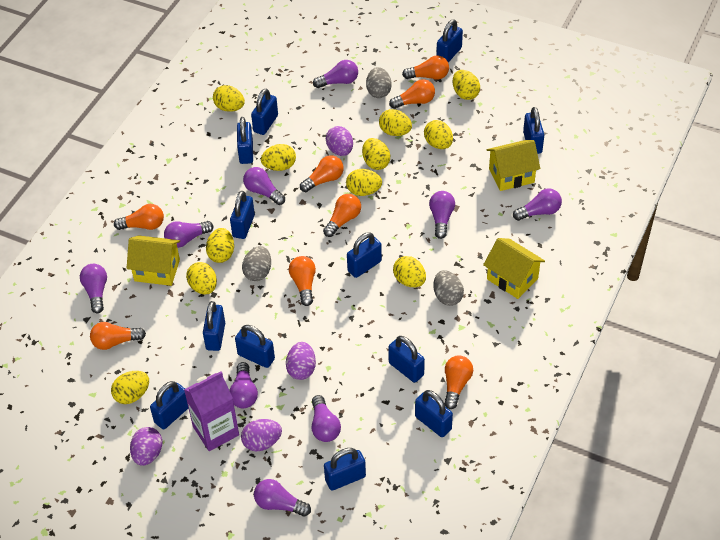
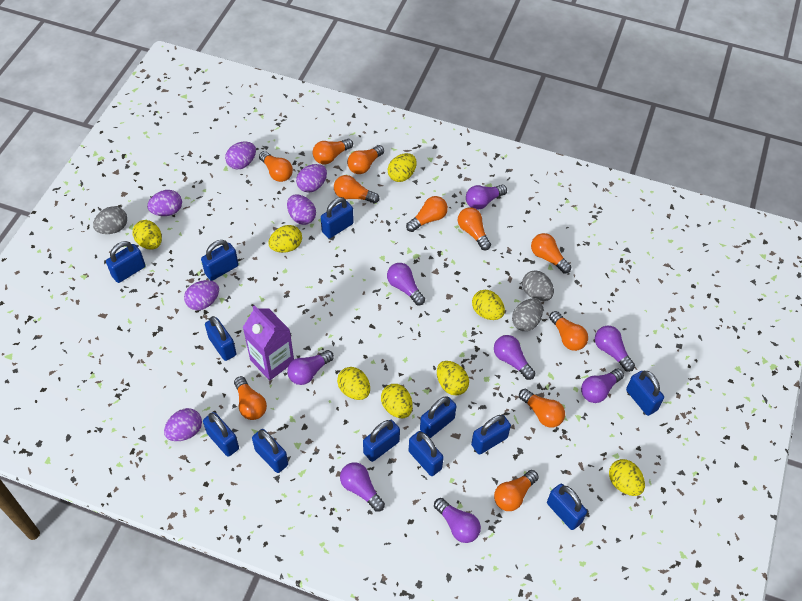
orange light bulb: [90,322,146,350] [114,204,164,230] [289,256,316,306] [300,155,344,192] [323,194,361,237] [389,79,435,109] [402,56,449,80] [444,355,473,409] = 8 -> [234,376,267,420] [259,151,293,182] [313,139,353,164] [334,175,379,203] [347,145,384,174] [406,196,448,232] [458,207,491,250] [494,470,539,511] [519,389,565,428] [531,233,571,274] [549,311,588,351] = 11
purple egg: [130,427,162,466] [241,419,282,451] [286,342,316,380] [326,126,353,156] = 4 -> [147,190,182,216] [164,408,202,441] [184,280,219,310] [225,141,256,169] [287,195,316,225] [296,164,327,193] = 6
purple light bulb: [80,264,107,313] [164,221,213,248] [229,362,258,408] [243,167,285,205] [254,479,311,517] [312,395,341,442] [313,60,358,88] [429,191,455,239] [513,188,562,221] = 9 -> [287,350,334,385] [340,462,385,512] [387,263,425,305] [434,498,481,543] [466,185,507,210] [494,335,535,380] [581,369,624,403] [595,326,635,372] = 8
yellow egg: [111,371,149,404] [186,262,217,295] [206,228,234,263] [213,85,245,112] [261,144,296,171] [346,169,382,196] [362,138,390,170] [379,109,412,136] [393,256,426,287] [424,120,453,149] [453,70,480,100] = 11 -> [133,220,162,250] [269,225,302,253] [337,367,370,400] [381,384,413,418] [388,153,417,182] [437,361,469,396] [472,290,505,320] [609,459,645,496] = 8
yellow house: [127,235,180,286] [483,238,545,299] [487,140,540,191] = 3 -> none = 0

